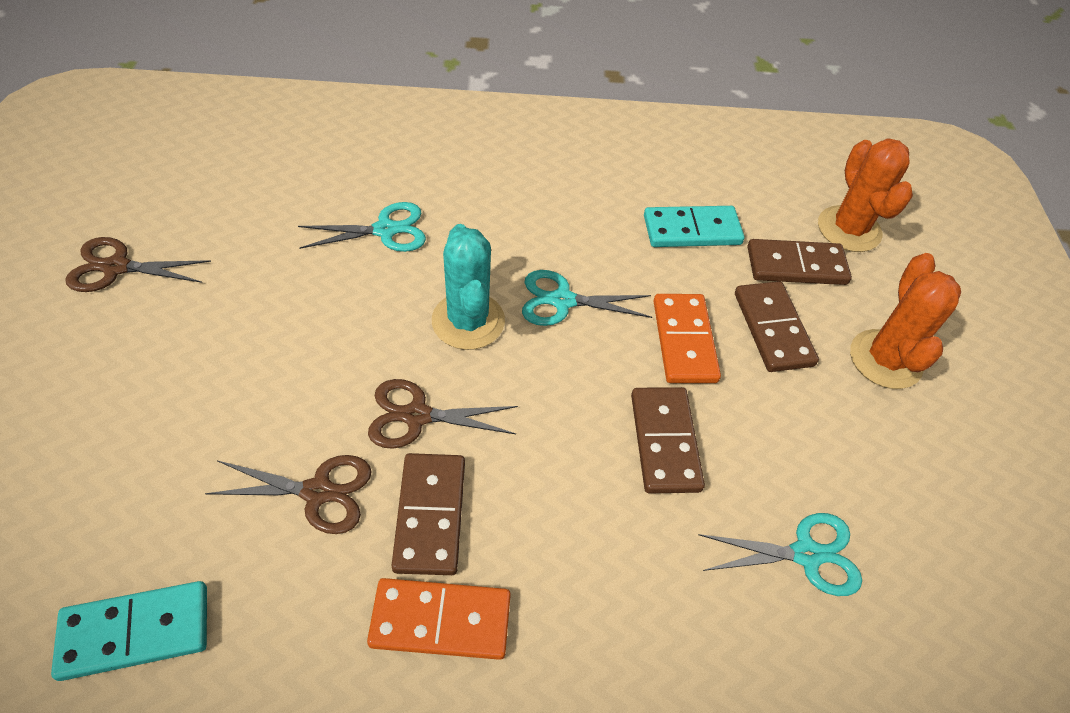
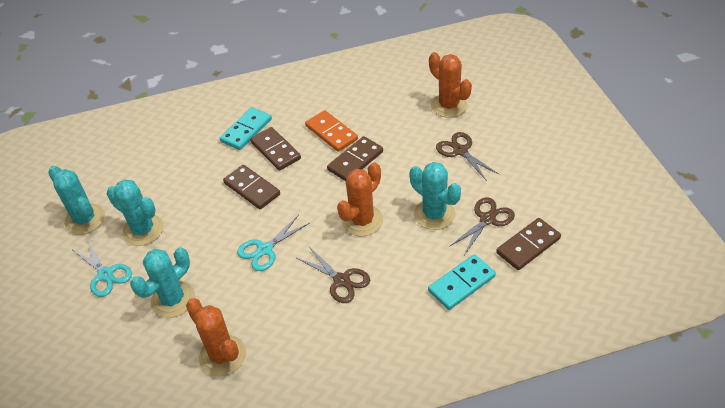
orange cactus: [818,138,913,252] [850,253,961,389] = 2 -> [186,298,246,376] [337,162,383,236] [429,52,472,118] = 3
orange domino: [367,578,511,660] [653,294,721,383] = 2 -> [305,110,358,152] = 1
turquoise cactus: [432,224,505,350] = 1 -> [48,166,105,235] [107,180,164,246] [130,247,195,318] [410,162,461,230] = 4
turquoise scissors: [298,202,426,252] [522,270,652,326] [698,513,862,596] = 3 -> [73,240,132,297] [237,215,310,271] = 2

